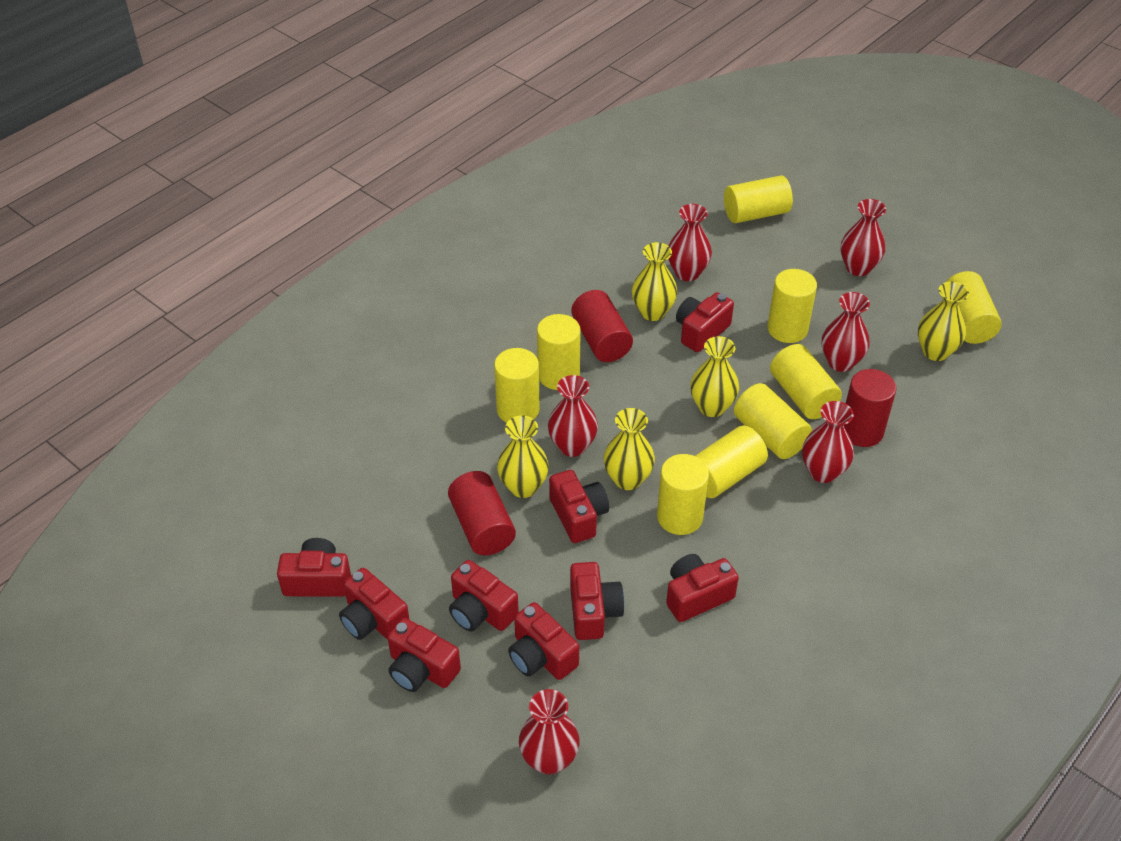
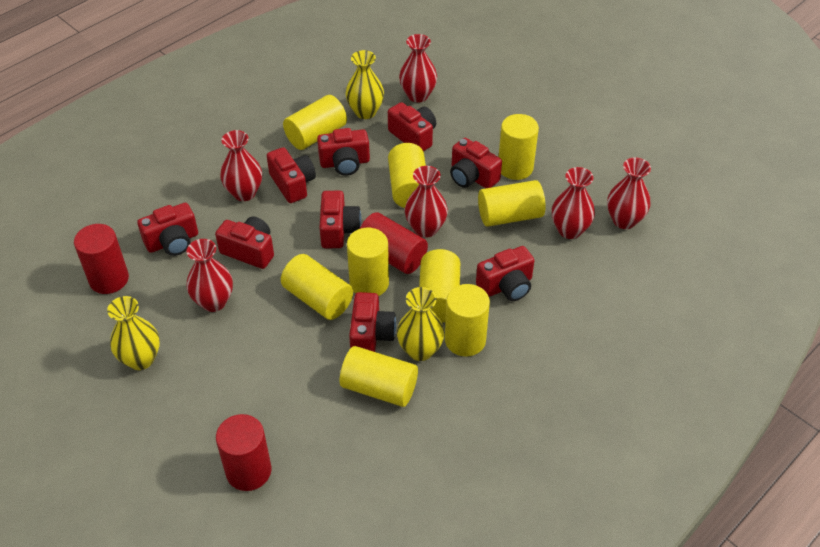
yellow vase: [497,415,549,498] [604,408,655,490] [632,242,677,321] [690,336,739,417] [918,281,969,361] = 5 -> [107,296,160,370] [346,50,384,119] [397,287,445,361] = 3

